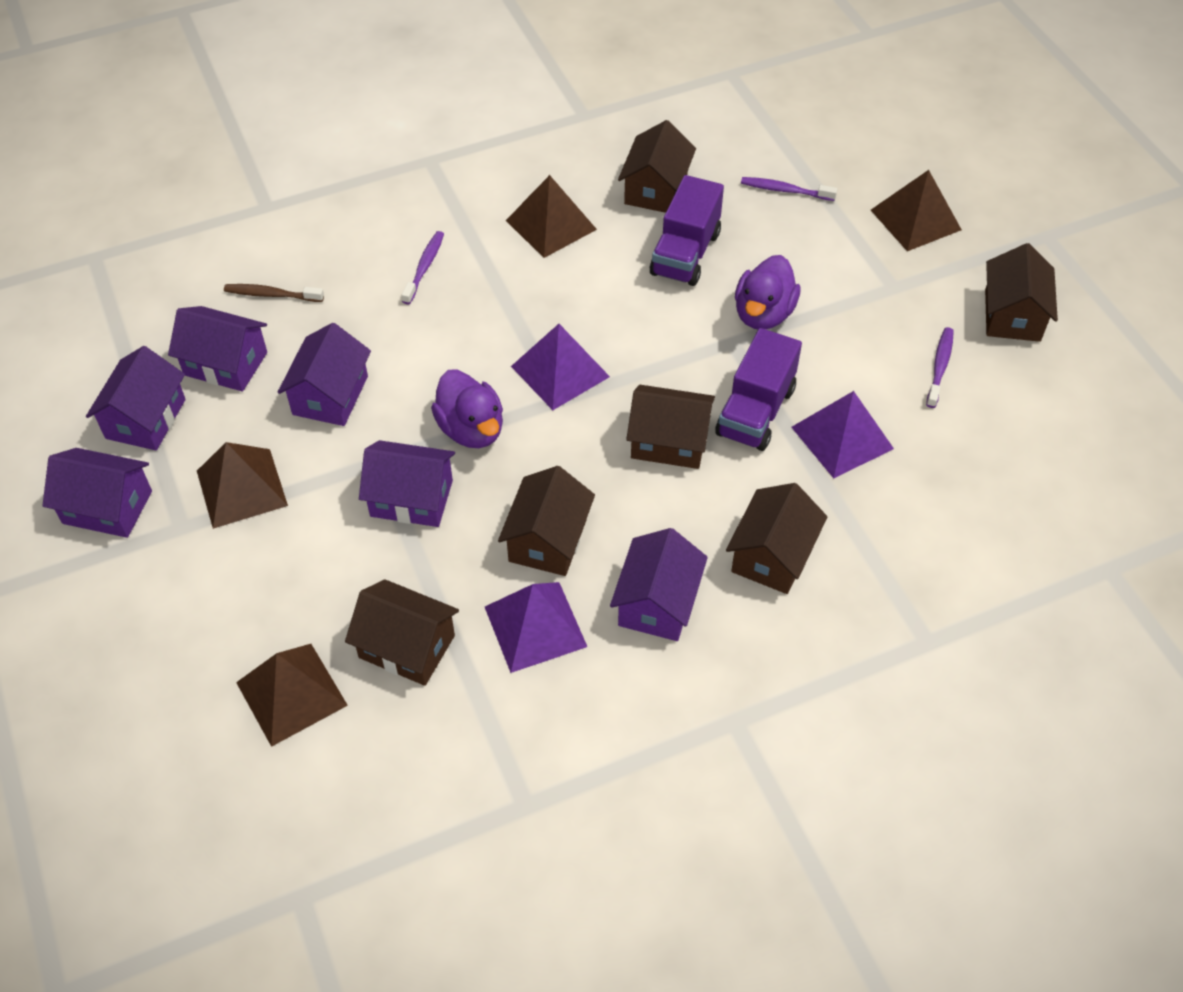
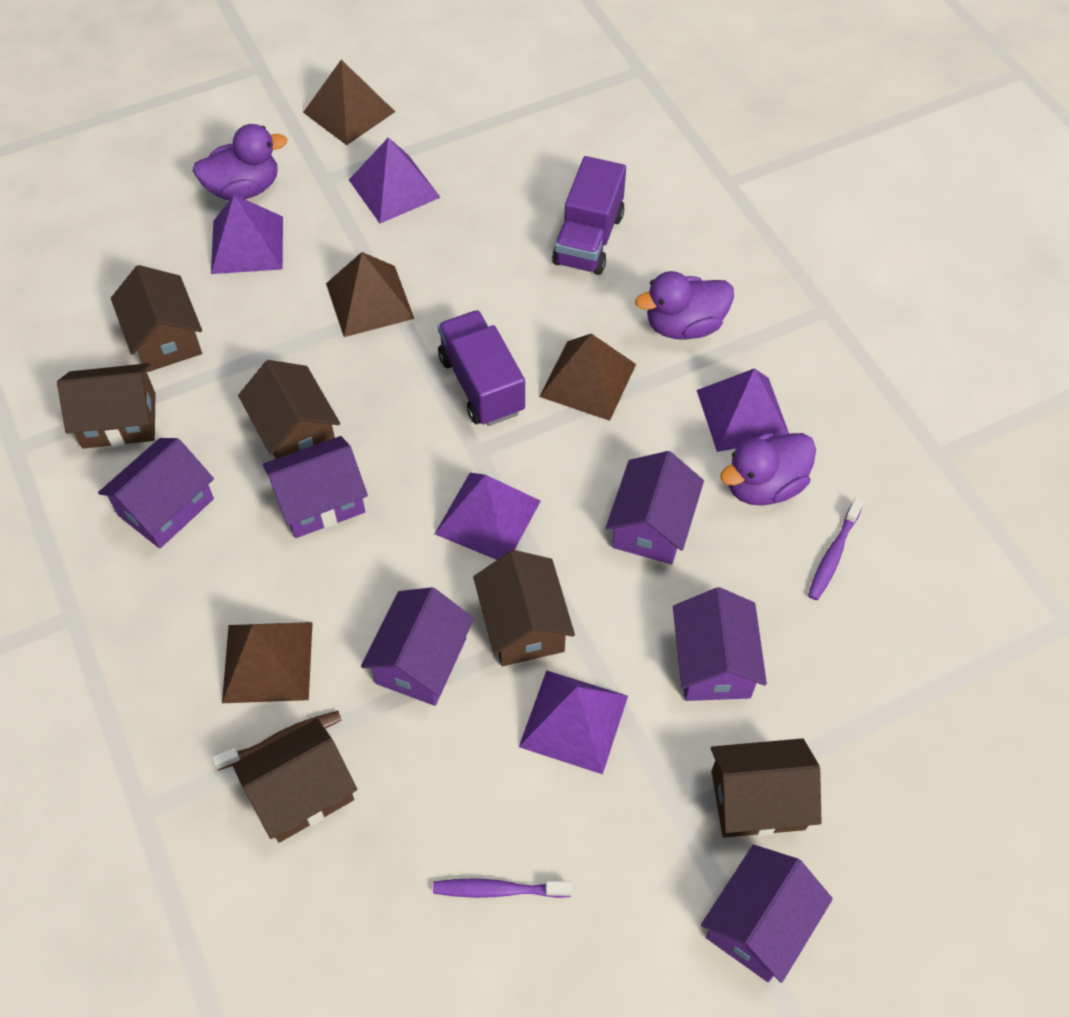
purple duck: [431,370,503,448] [735,255,801,329] = 2 -> [193,124,287,200] [635,271,734,340] [720,433,816,506] = 3
purple pyramid: [485,582,587,673] [511,324,610,410] [792,391,894,478] = 3 -> [211,195,283,274] [349,137,441,223] [435,473,541,560] [519,670,628,774] [697,368,789,452] = 5
purple toothbrush: [402,231,444,304] [741,177,837,201] [926,327,954,408] = 3 -> [433,878,572,898] [808,498,864,600] = 2

